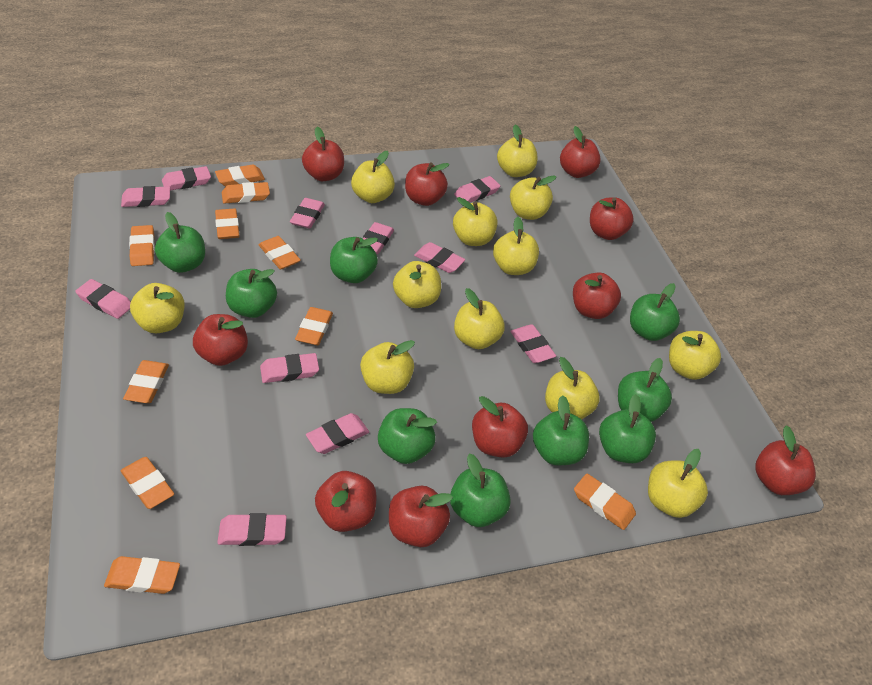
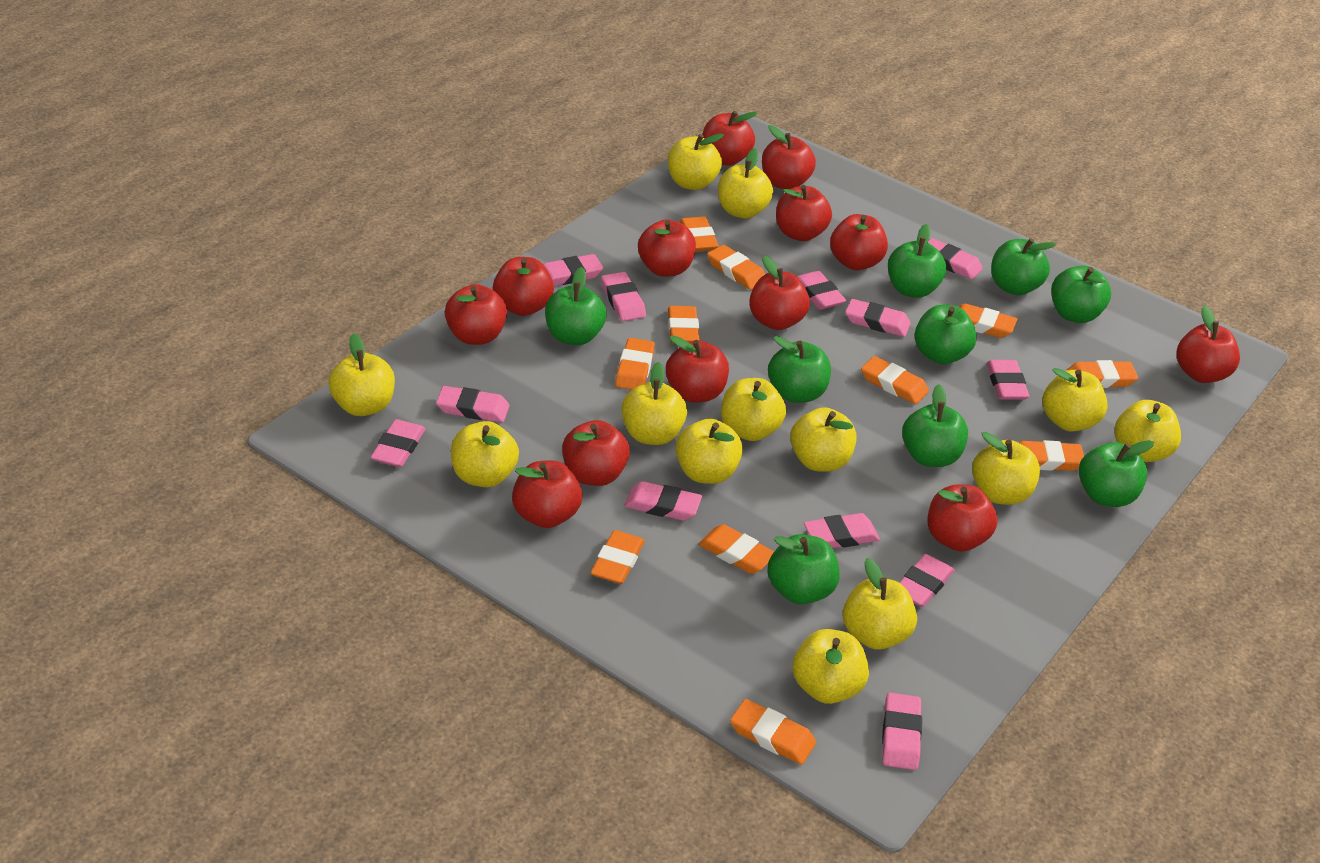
orange eraser: [104,556,180,594] [121,457,174,509] [123,360,169,403] [129,225,155,266] [215,164,265,187] [215,209,239,239] [222,182,270,204] [259,236,301,270] [295,307,333,345] [574,473,636,530] = 10 -> [591,530,645,584] [615,338,655,390] [668,306,700,344] [679,216,719,252] [698,524,774,574] [707,245,765,290] [730,699,816,765] [861,356,929,404] [959,304,1017,338] [1019,440,1084,471] [1066,360,1138,388] = 11
pink eraser: [75,279,131,319] [121,186,170,207] [162,166,211,190] [217,513,287,546] [260,353,319,383] [290,198,325,229] [306,413,369,454] [363,222,394,254] [414,242,465,273] [454,176,500,202] [510,324,556,363] = 11 -> [370,419,425,467] [436,386,510,422] [543,254,603,286] [601,272,646,321] [624,481,702,521] [796,271,846,310] [804,513,880,548] [845,299,911,337] [882,693,922,770] [899,554,954,607] [928,238,983,280] [987,360,1029,400] = 12
red apple: [193,314,248,366] [302,127,344,181] [315,471,377,532] [389,486,453,547] [405,163,450,206] [472,396,528,458] [560,126,601,178] [573,272,621,319] [590,197,634,240] [756,425,816,495] = 10 -> [445,284,507,345] [493,257,554,316] [512,460,582,528] [562,420,630,486] [638,219,696,277] [666,335,729,403] [703,111,758,166] [749,256,810,330] [762,125,816,189] [776,185,832,241] [830,214,888,270] [928,485,997,552] [1177,306,1240,383] = 13
yellow apple: [130,283,185,333] [351,151,395,203] [360,340,415,394] [393,261,441,308] [453,197,497,246] [454,288,505,349] [493,217,539,275] [497,124,537,177] [510,175,556,220] [545,357,600,420] [648,449,708,518] [669,331,721,380] = 12 -> [328,333,395,416] [451,421,519,487] [621,362,687,445] [668,134,724,190] [675,419,743,484] [718,148,773,218] [721,378,786,441] [790,407,857,472] [792,629,869,704] [843,558,917,650] [972,432,1040,505] [1043,368,1108,432] [1115,400,1181,462] = 13

